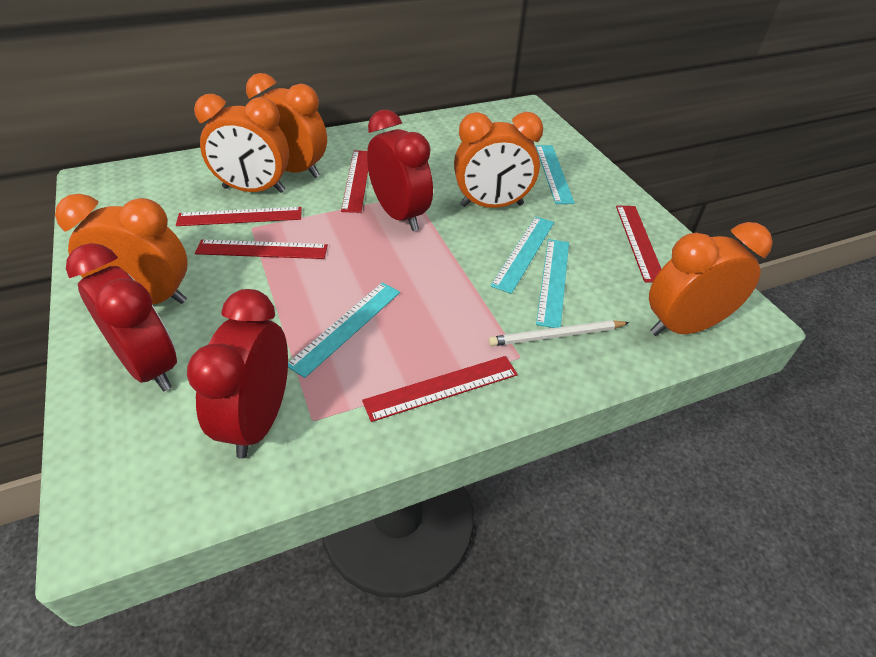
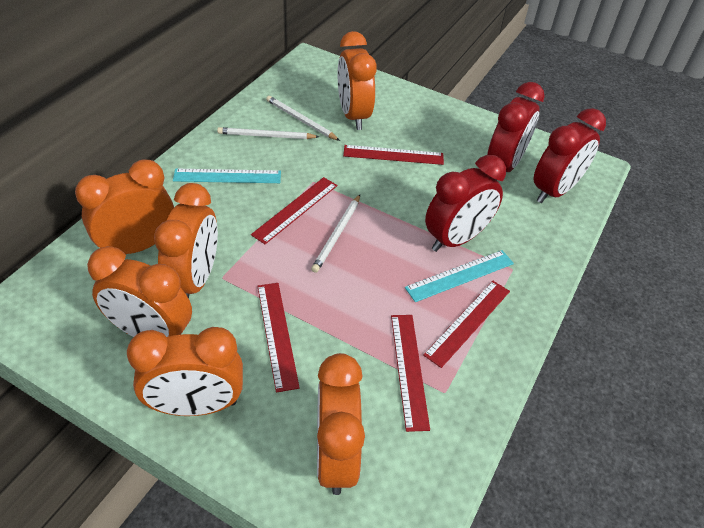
orange clock: [55,194,187,305] [194,94,289,193] [246,73,327,178] [454,112,543,208] [649,222,773,336] = 5 -> [75,159,174,254] [87,246,192,337] [127,327,243,416] [154,183,218,299] [317,353,365,495] [338,31,377,130] = 6
turquoise ruler: [288,283,400,378] [491,216,554,294] [536,145,575,204] [536,239,569,328] = 4 -> [173,169,281,183] [405,250,514,302] = 2
white pencil: [489,320,630,346] = 1 -> [217,127,319,139] [266,96,340,141] [311,195,360,273] = 3

